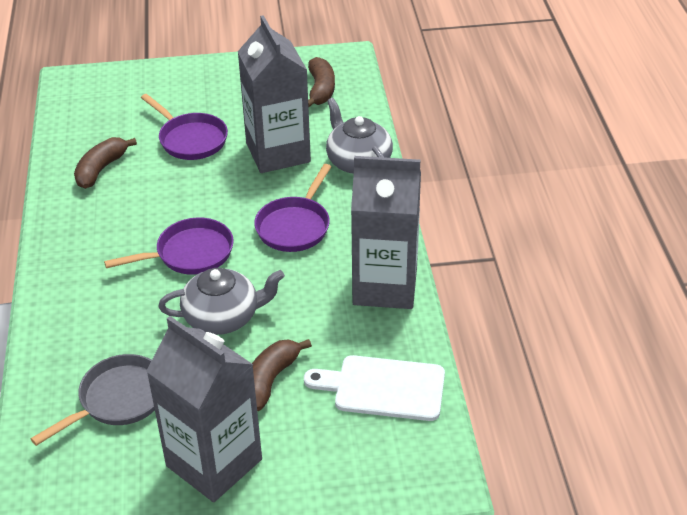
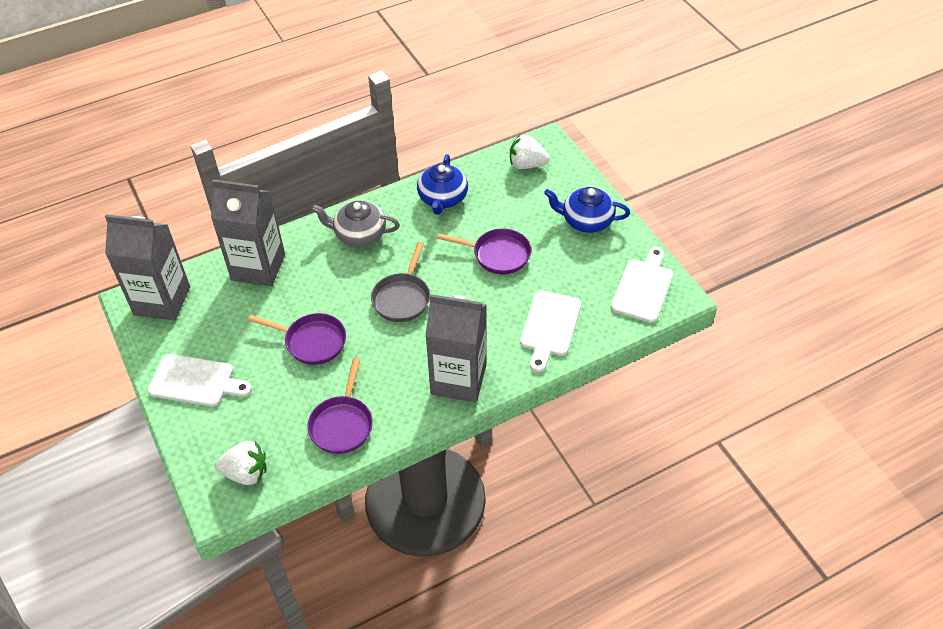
blue teapot: none = 0 -> [417,154,468,215] [544,187,630,233] = 2
brown banana: [74,137,137,189] [252,339,312,411] [308,57,335,108] = 3 -> none = 0
grey teapot: [158,268,285,335] [326,98,393,174] = 2 -> [312,201,400,247] = 1
white cutting board: [304,355,445,421] = 1 -> [148,354,252,407] [520,291,581,372] [611,247,673,323] = 3
white strawberry: none = 0 -> [215,441,266,485] [510,135,550,169] = 2

